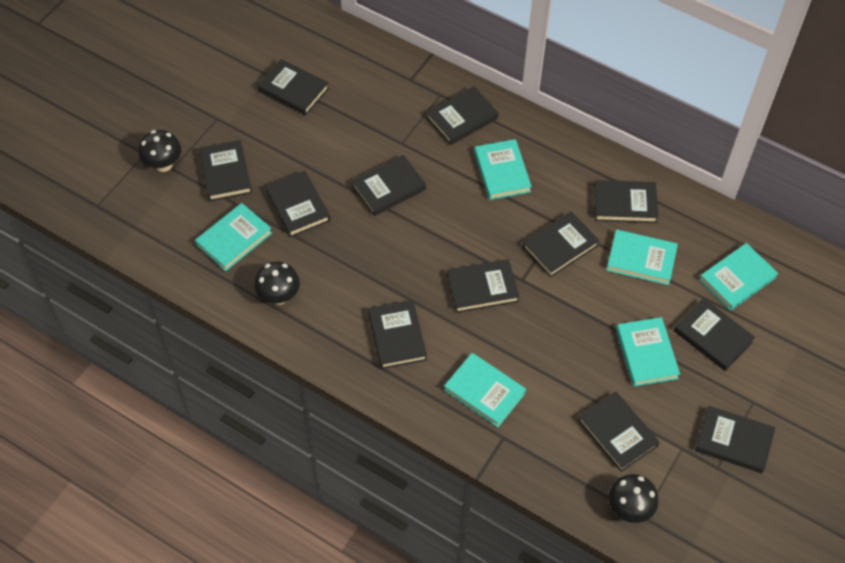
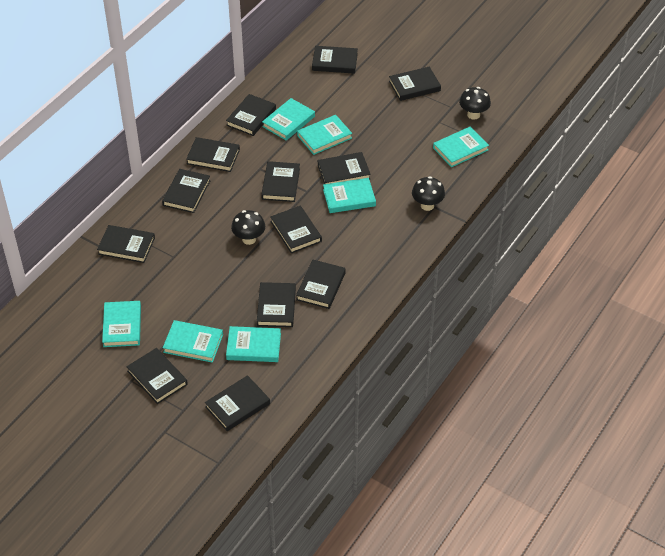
black book: [198,140,252,201] [257,59,329,116] [265,171,330,237] [352,155,426,216] [368,300,427,369] [427,86,499,145] [447,259,519,313] [523,211,600,277] [578,392,660,472] [594,180,658,223] [674,298,755,371] [695,406,775,473] = 12 -> [97,225,155,263] [126,348,188,404] [162,169,211,213] [186,137,240,172] [205,375,270,431] [226,94,276,136] [257,282,296,327] [261,161,300,202] [270,206,322,253] [296,260,346,309] [312,46,358,74] [318,152,371,184] [389,67,441,101] = 13
turquoise book: [195,203,272,271] [444,353,526,427] [474,139,532,200] [606,230,678,285] [616,317,680,386] [699,243,778,311] = 6 -> [102,301,141,347] [163,320,223,363] [226,326,281,362] [262,98,315,141] [297,115,352,155] [323,178,376,213] [433,126,489,167] = 7

